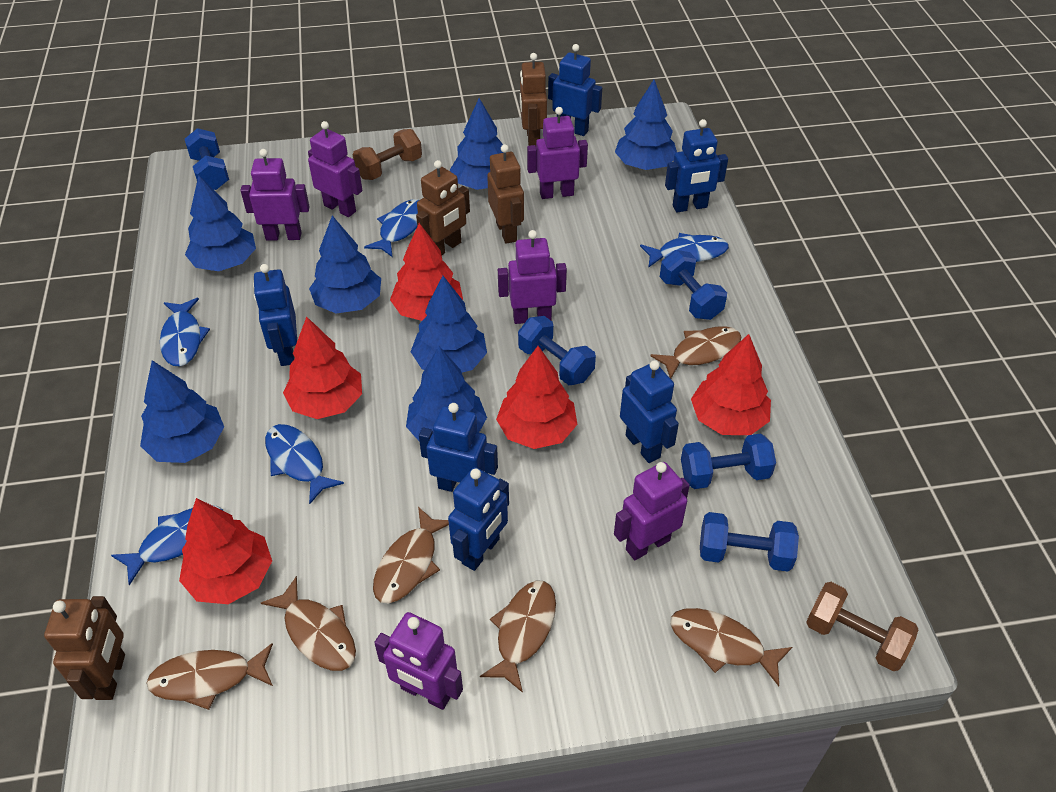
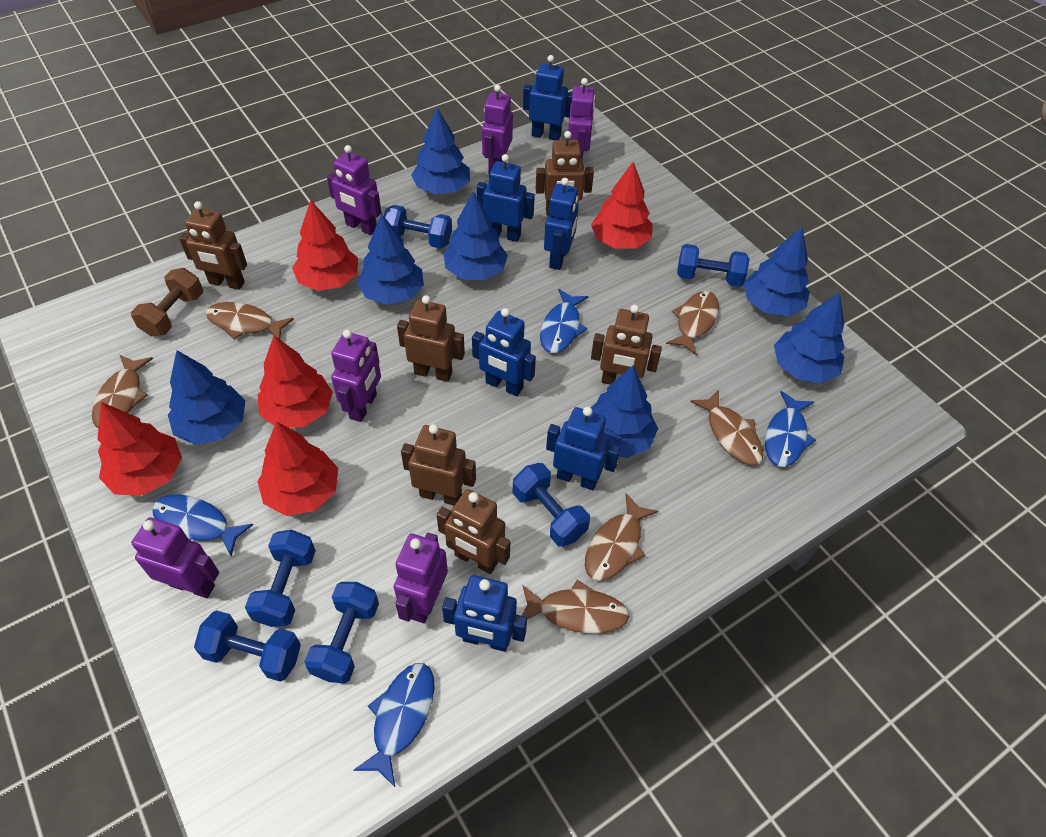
blue dumbbell: [185,128,229,190] [518,316,596,385] [660,250,727,320] [681,434,776,489] [700,512,799,572] = 5 -> [194,610,301,682] [245,530,316,627] [304,582,379,684] [384,205,452,249] [513,463,590,547] [677,244,750,287] = 6
blue fish: [111,505,223,586] [160,298,210,366] [265,424,344,504] [364,199,419,257] [640,233,729,268] = 5 -> [152,494,253,556] [353,663,435,787] [540,289,588,353] [765,391,816,467] = 4
brown dumbbell: [353,129,422,180] [806,582,919,671] = 2 -> [131,268,203,337] = 1
brown robot: [44,596,125,700] [416,160,470,255] [487,144,524,244] [520,53,547,146] = 4 -> [179,201,247,290] [397,295,465,382] [401,424,476,506] [437,489,510,574] [536,131,594,216] [591,305,662,385] = 6

